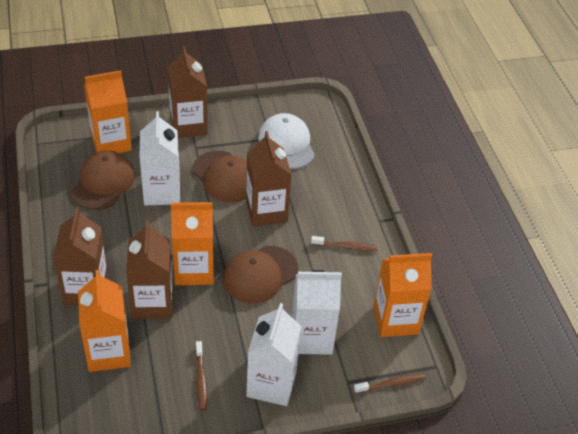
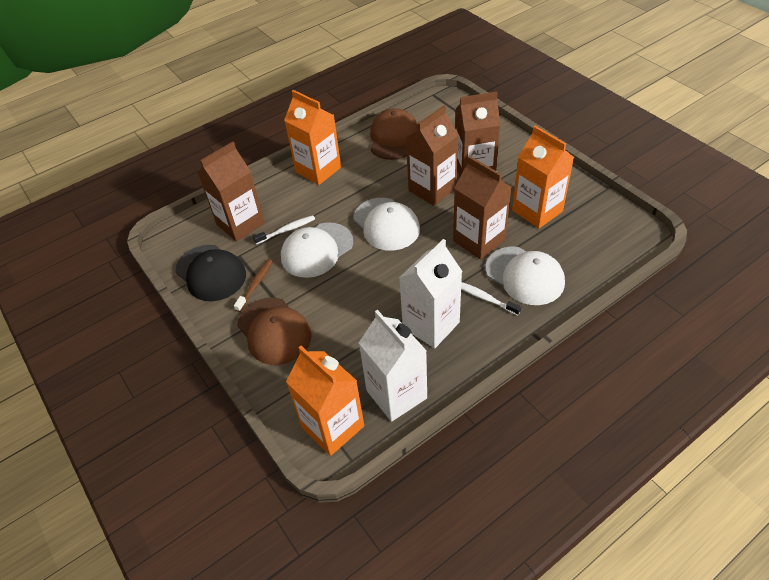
black cap: none = 0 -> [176,245,246,301] = 1
brown cap: [71,151,135,210] [193,151,247,202] [223,246,298,303] = 3 -> [237,298,312,365] [370,108,418,160] = 2
brown toothbrush: [195,341,207,411] [311,236,378,251] [354,373,426,394] = 3 -> [234,259,273,312] = 1
orange carton: [78,270,131,372] [84,70,132,153] [171,202,214,285] [374,253,432,337] = 4 -> [284,90,341,185] [286,346,364,456] [512,126,574,228] = 3
white cap: [258,113,315,169] = 1 -> [281,222,353,278] [353,198,420,251] [485,246,565,305] = 3
white carton: [140,111,180,205] [246,303,302,406] [292,270,342,355] = 3 -> [359,310,427,422] [399,239,462,348] = 2
white toothbrush: none = 0 -> [253,215,315,244] [461,282,521,315] = 2

